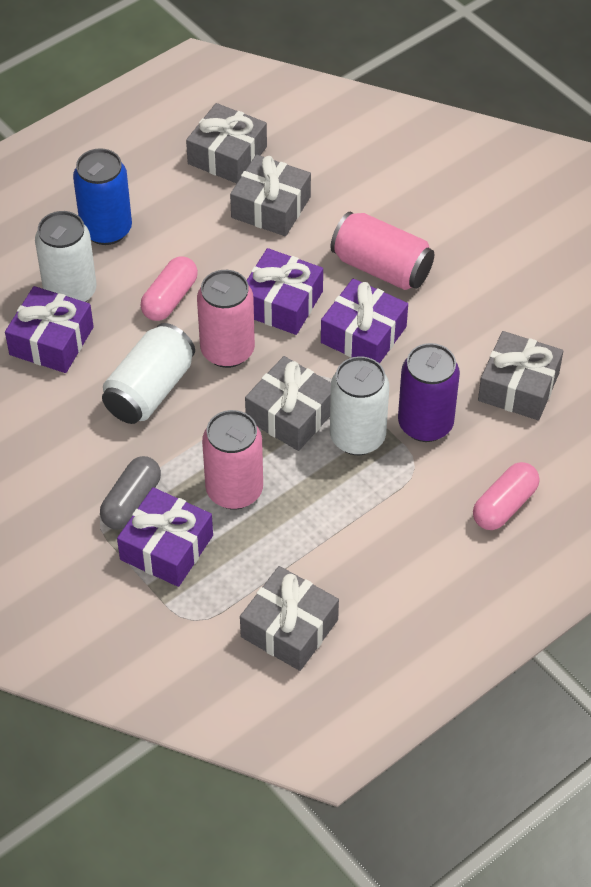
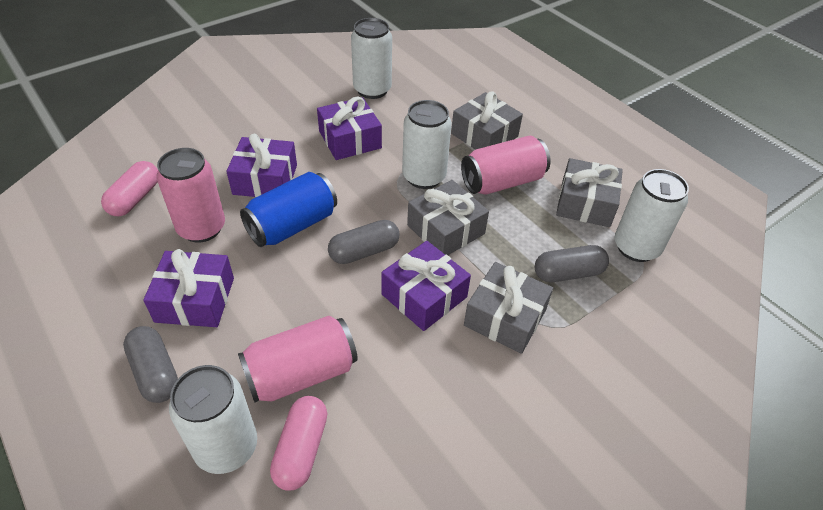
grey capsule: [100,456,161,530] = 1 -> [123,326,178,403] [328,220,399,264] [535,245,609,282] = 3
grey gift: [186,103,267,184] [230,155,311,236] [240,566,339,671] [245,356,331,451] [478,331,563,420] = 5 -> [407,180,489,255] [451,91,523,150] [464,262,553,354] [556,158,623,227] = 4
purple can: [398,343,460,442] = 1 -> none = 0
white can: [35,211,96,302] [102,323,195,424] [330,356,389,455] = 3 -> [169,365,257,474] [351,18,392,99] [402,100,452,189] [614,169,689,262] = 4

